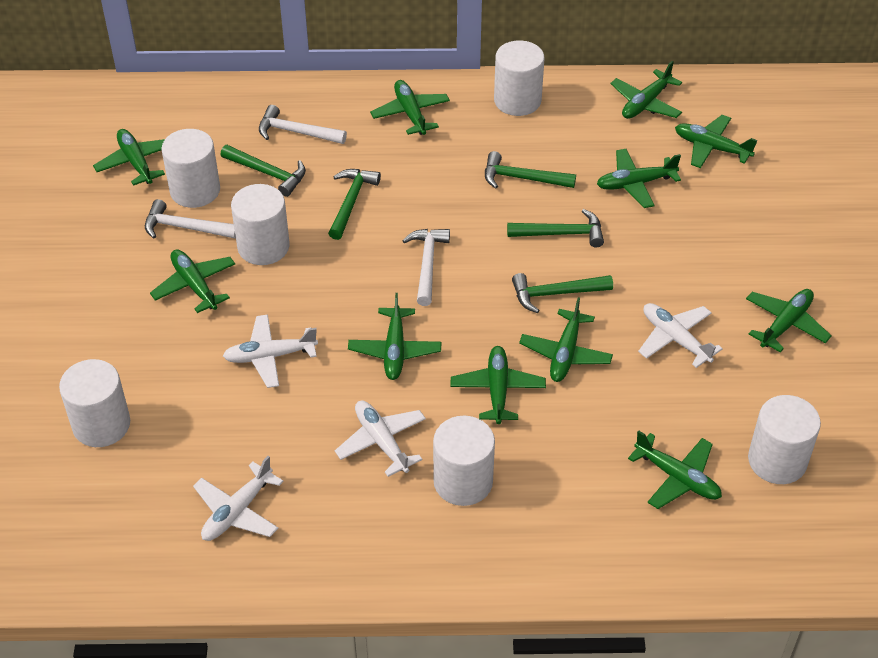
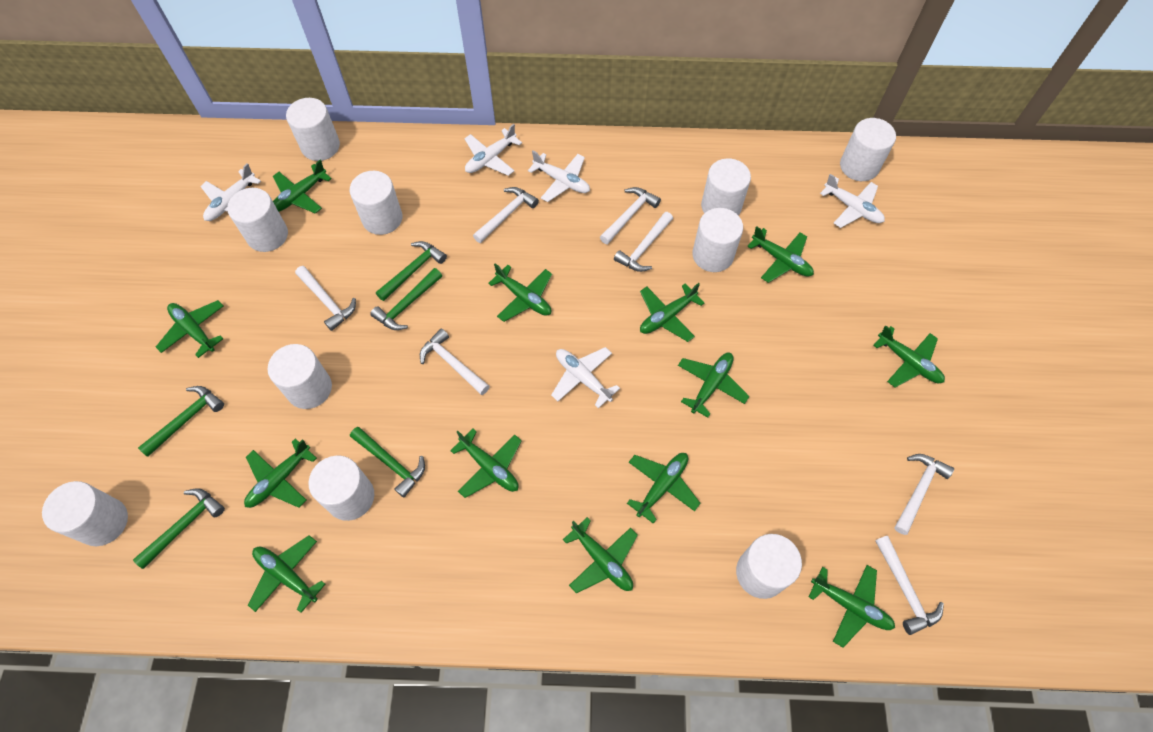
green plane: [93,129,165,186] [150,249,235,313] [348,293,441,380] [370,80,450,135] [451,346,546,424] [519,297,613,382] [597,149,681,208] [610,61,682,119] [628,430,722,509] [675,115,757,168] [746,289,832,353] = 11 -> [156,300,223,358] [244,438,317,508] [248,535,325,613] [273,160,332,214] [450,429,522,498] [488,263,552,322] [563,517,638,593] [627,453,701,524] [640,283,705,342] [678,353,749,418] [747,226,814,283] [808,565,895,648] [873,326,945,388] = 13
white cylinder: [59,359,130,447] [161,129,220,208] [231,184,290,265] [433,416,495,506] [494,40,545,116] [748,395,821,484] = 6 -> [42,481,128,546] [227,188,288,252] [268,344,332,409] [286,98,340,161] [308,455,374,521] [350,171,403,235] [692,208,743,272] [701,158,751,216] [736,534,802,599] [840,118,896,181] = 10
white hammer: [145,199,236,239] [259,105,347,144] [402,229,450,306] = 3 -> [295,266,356,331] [420,328,490,395] [473,187,539,243] [600,187,661,244] [614,212,673,272] [875,536,944,635] [894,454,954,535] = 7
white plane: [193,456,284,541] [223,315,318,388] [335,401,426,477] [638,303,723,368] = 4 -> [200,163,261,221] [464,124,522,176] [528,151,590,202] [551,347,620,408] [820,174,885,228] = 5

